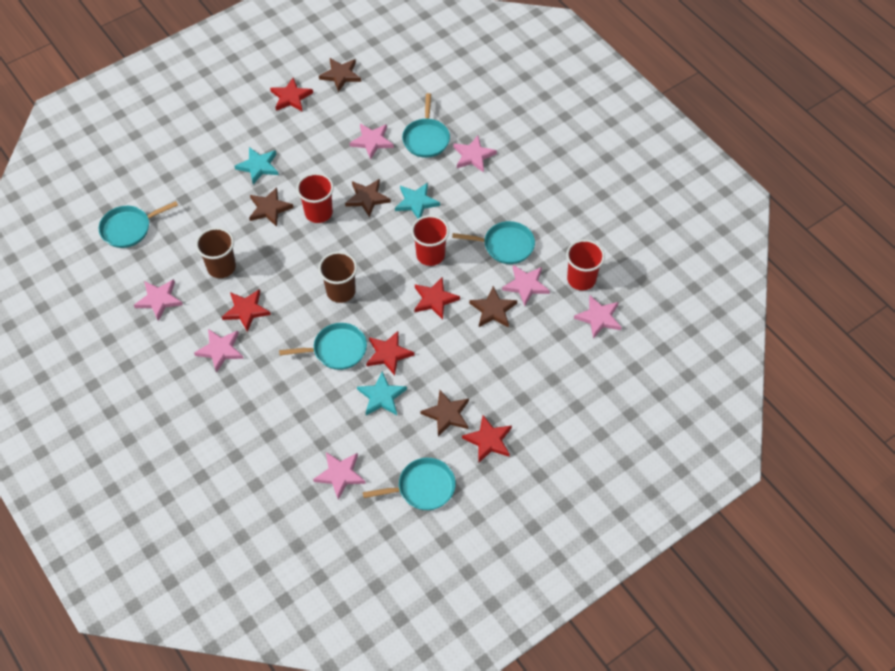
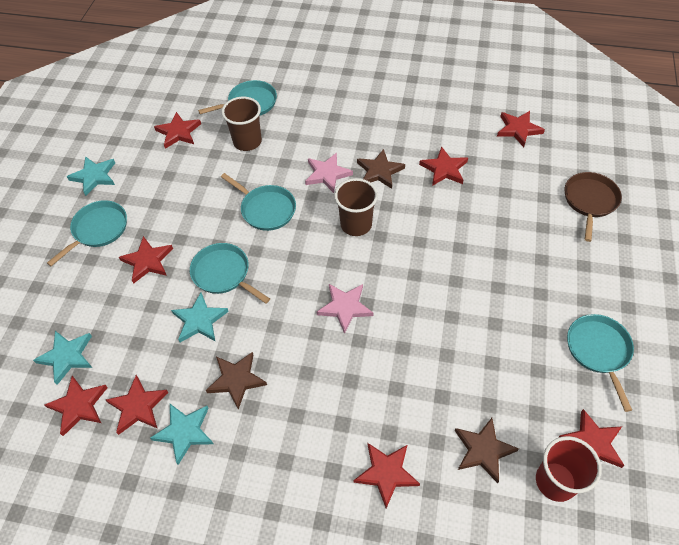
brown pan: none = 0 -> [565,172,622,242] = 1
brown star: [249,187,294,227] [319,58,361,92] [345,179,391,218] [420,390,469,437] [469,286,517,327] = 5 -> [206,352,267,409] [357,149,405,189] [455,418,519,483] = 3
pink star: [134,279,183,321] [194,329,244,372] [313,452,366,500] [349,124,394,160] [453,136,497,173] [502,265,550,306] [574,295,622,339] = 7 -> [305,153,353,193] [317,284,373,334] = 2
red cup: [296,173,334,223] [411,215,449,266] [566,239,605,290] = 3 -> [536,436,602,502] = 1
red star: [222,289,271,332] [270,78,313,112] [366,331,414,376] [414,277,460,320] [462,415,512,463] = 5 -> [45,376,108,436] [106,375,169,435] [119,236,173,283] [154,112,201,149] [354,443,420,508] [419,147,468,186] [497,111,545,147] [558,409,625,468] = 8
turquoise star: [235,147,279,184] [357,371,407,415] [395,183,440,219] = 3 -> [33,331,92,385] [67,156,115,196] [150,404,213,465] [171,292,229,342] = 4

